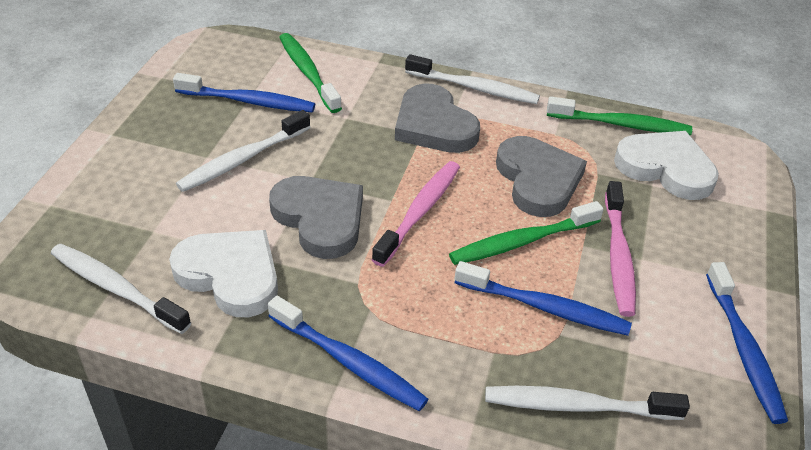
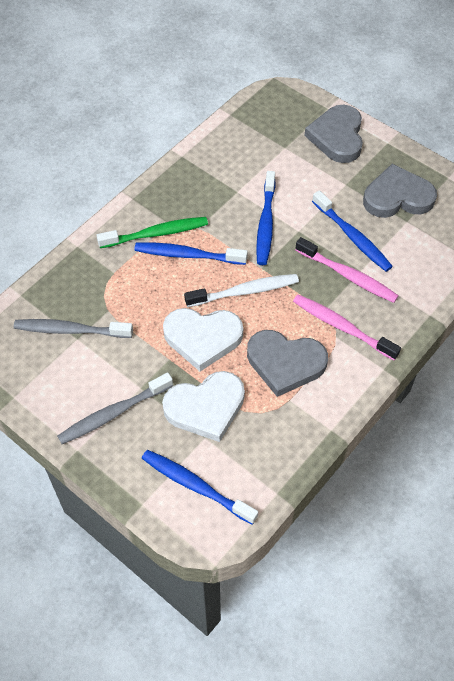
green toothbrush: [279,33,342,113] [449,201,604,265] [547,96,692,135] = 3 -> [96,217,208,248] = 1
grey toothbrush: none = 0 -> [14,319,133,338] [57,372,173,444] = 2
white toothbrush: [51,244,191,334] [176,110,310,192] [405,54,540,104] [485,386,690,420] = 4 -> [184,274,299,307] = 1

